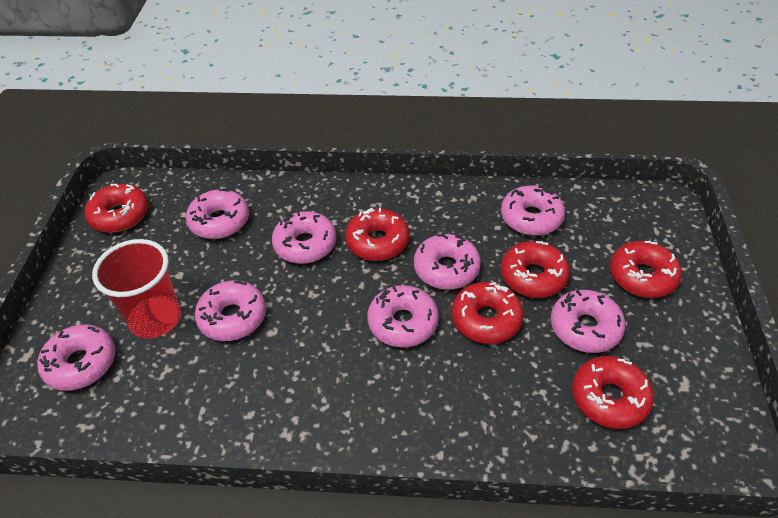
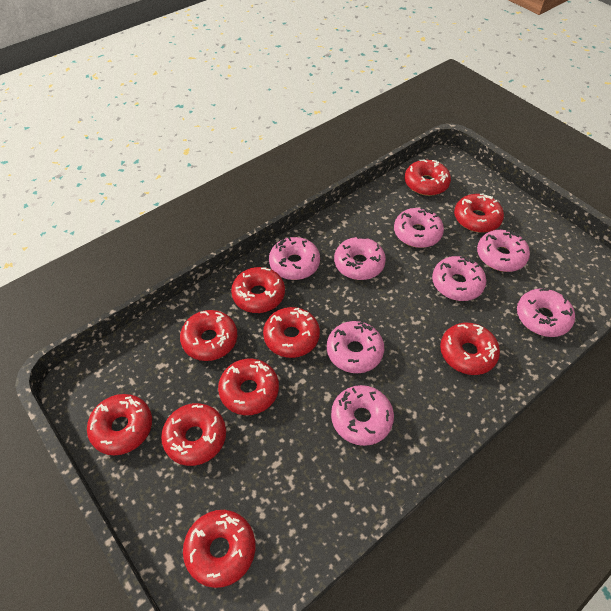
red cup: [92,239,181,338] = 1 -> none = 0
red donut: [85,184,149,233] [345,208,410,261] [452,282,524,344] [501,241,570,298] [572,356,654,429] [610,241,682,298] = 6 -> [87,394,152,455] [161,403,226,466] [180,310,237,361] [183,510,255,588] [218,358,279,415] [231,267,285,313] [263,307,320,358] [405,160,451,196] [440,323,500,375] [454,193,504,233] = 10

